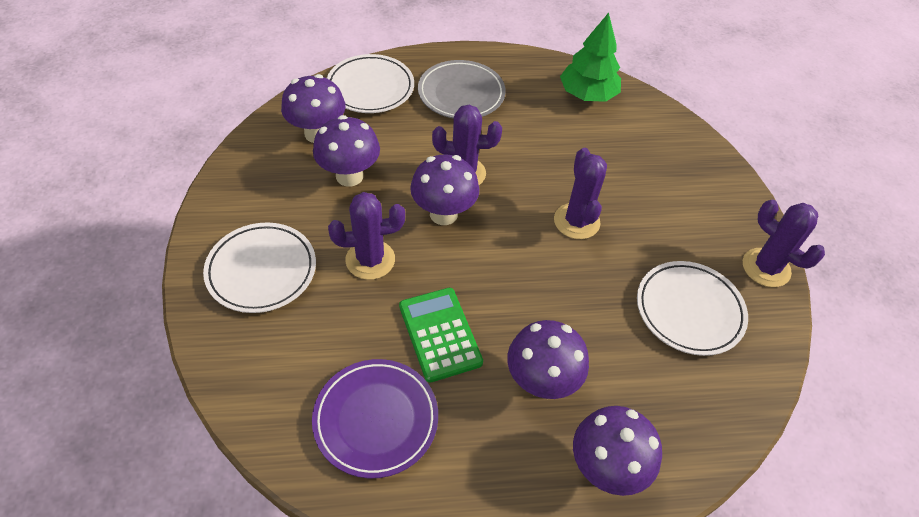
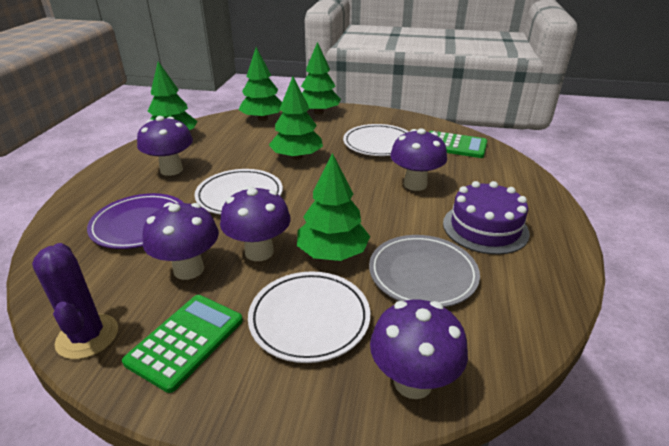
green calculator: [399,288,483,383] = 1 -> [122,295,243,393] [429,131,487,158] = 2
green tree: [560,13,621,102] = 1 -> [148,61,198,130] [238,47,282,121] [269,76,323,160] [297,153,370,261] [301,42,341,114] = 5
purple cactus: [328,192,405,280] [432,105,502,185] [554,148,607,239] [743,200,825,287] = 4 -> [32,243,118,359] = 1
purple cake: none = 0 -> [443,181,530,255] = 1

